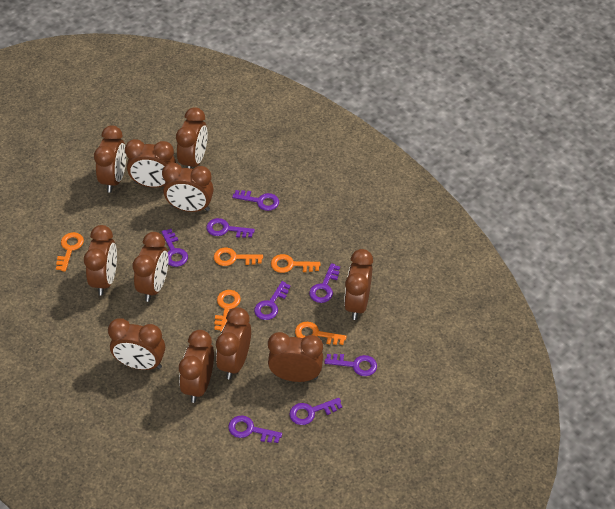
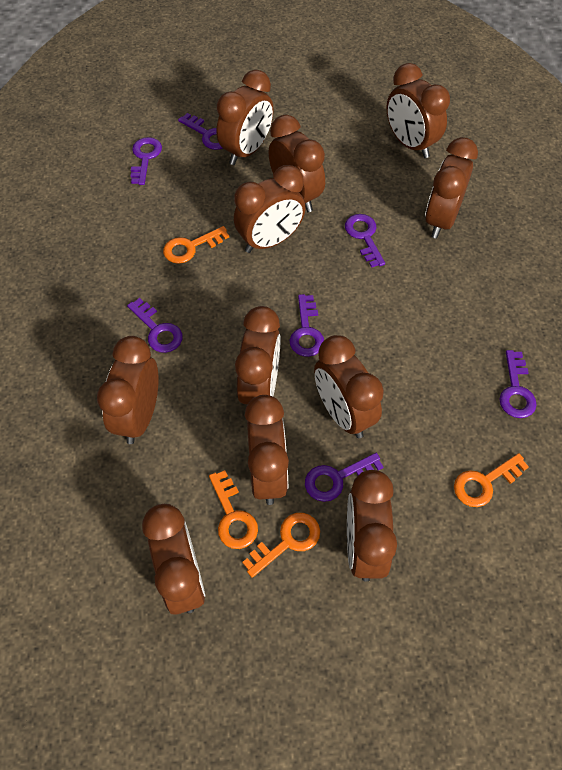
orange key: [56,232,84,272] [214,248,263,266] [214,290,241,332] [271,254,321,273] [295,322,347,345] = 5 -> [163,226,229,264] [209,470,258,549] [242,513,320,578] [454,453,529,507] = 4
purple key: [161,229,188,267] [206,218,255,238] [228,415,282,443] [232,190,279,211] [254,281,291,320] [289,398,342,425] [309,263,340,303] [324,354,377,376] = 8 -> [127,298,183,353] [131,137,162,185] [178,113,223,150] [290,294,324,357] [305,453,383,502] [345,214,385,268] [499,350,537,418] = 7

